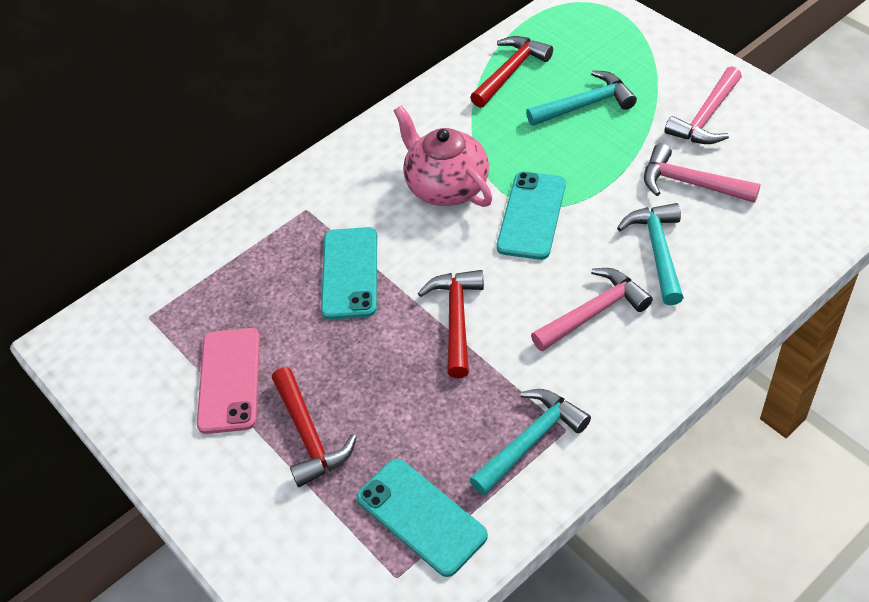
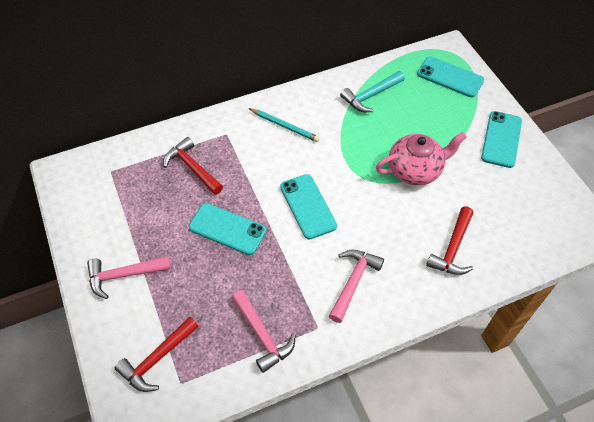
pink phone: [197,328,260,434] = 1 -> none = 0
turquoise hammer: [469,389,591,496] [526,70,637,126] [617,203,684,305] = 3 -> [340,71,405,112] = 1
turquoise pencil: none = 0 -> [249,108,320,142] = 1
turquoise phone: [321,227,377,319] [356,459,488,577] [496,172,566,260] = 3 -> [189,203,266,255] [280,174,337,239] [417,57,484,97] [481,111,522,168] = 4

